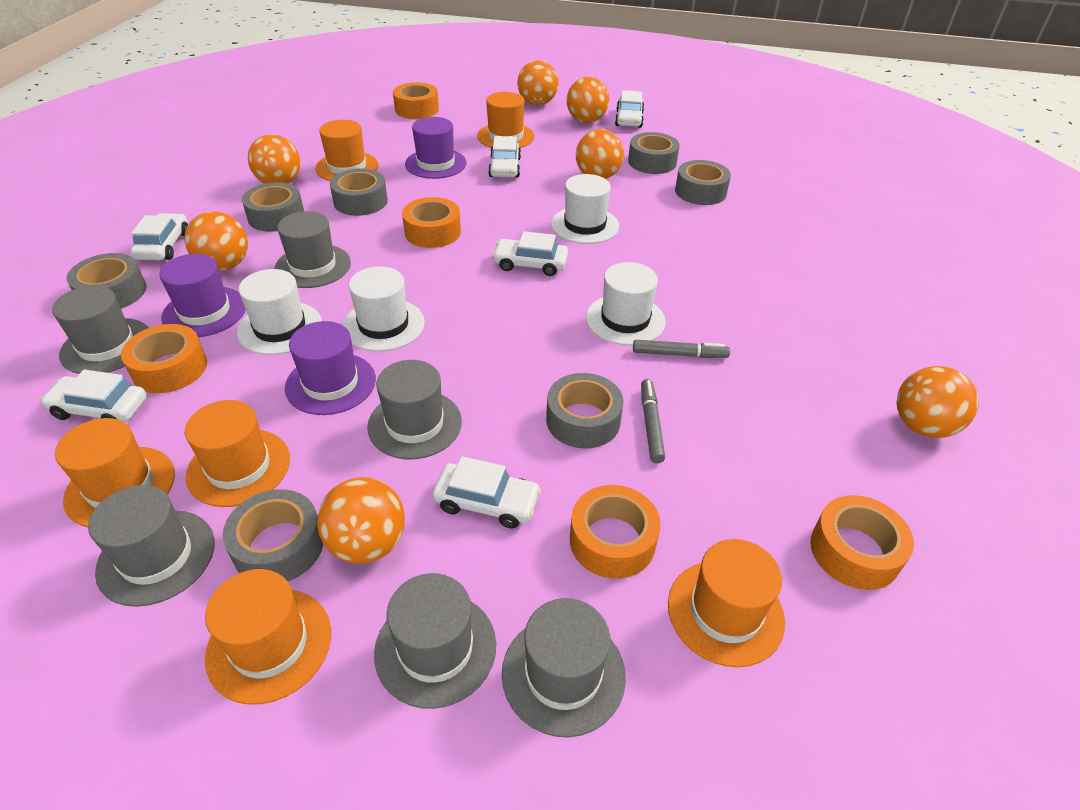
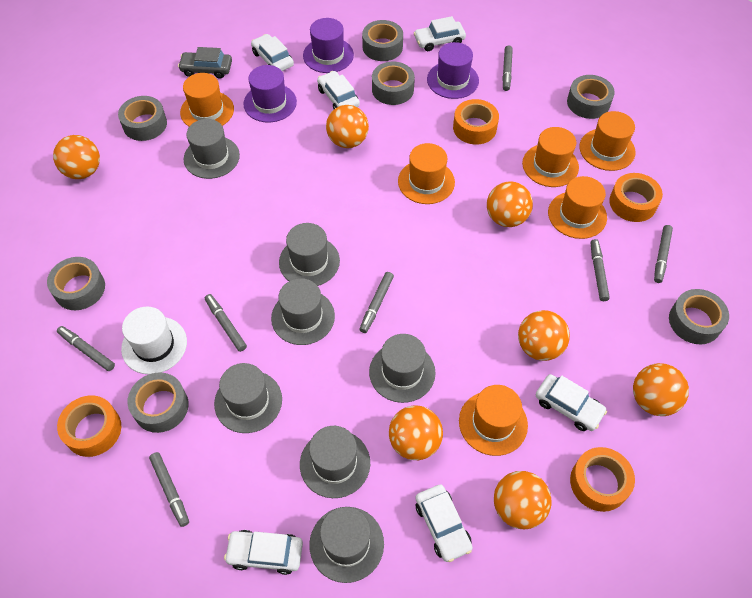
grey car: none = 0 -> [178,47,232,79] = 1
grey hat: [52,286,149,374] [88,485,215,607] [274,211,351,288] [367,360,462,459] [374,573,496,709] [502,598,626,737] = 6 -> [184,119,240,179] [214,363,282,433] [271,278,335,345] [279,223,340,286] [300,426,370,498] [309,507,384,583] [369,334,436,403] = 7
grey marker: [633,340,730,358] [641,379,665,463] = 2 -> [57,326,115,371] [149,452,189,527] [205,294,247,352] [359,272,394,333] [502,45,513,91] [591,239,610,301] [654,225,673,283] = 7
orange tape: [121,324,207,393] [393,82,439,119] [402,197,461,248] [570,485,661,579] [810,495,914,590] = 5 -> [57,395,121,457] [453,99,499,145] [570,447,635,512] [609,173,663,222] = 4
white hat: [237,269,322,355] [342,266,425,352] [551,174,619,244] [586,262,666,346] = 4 -> [121,307,187,374] = 1

